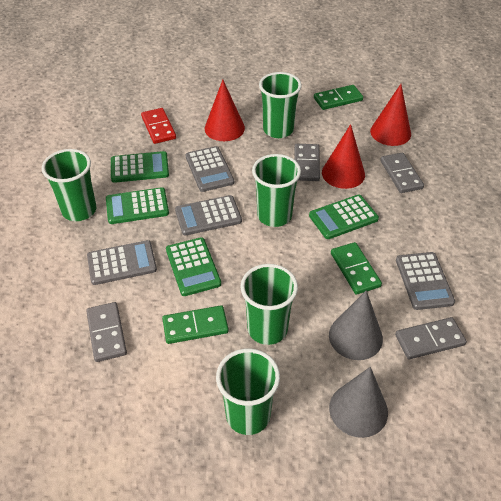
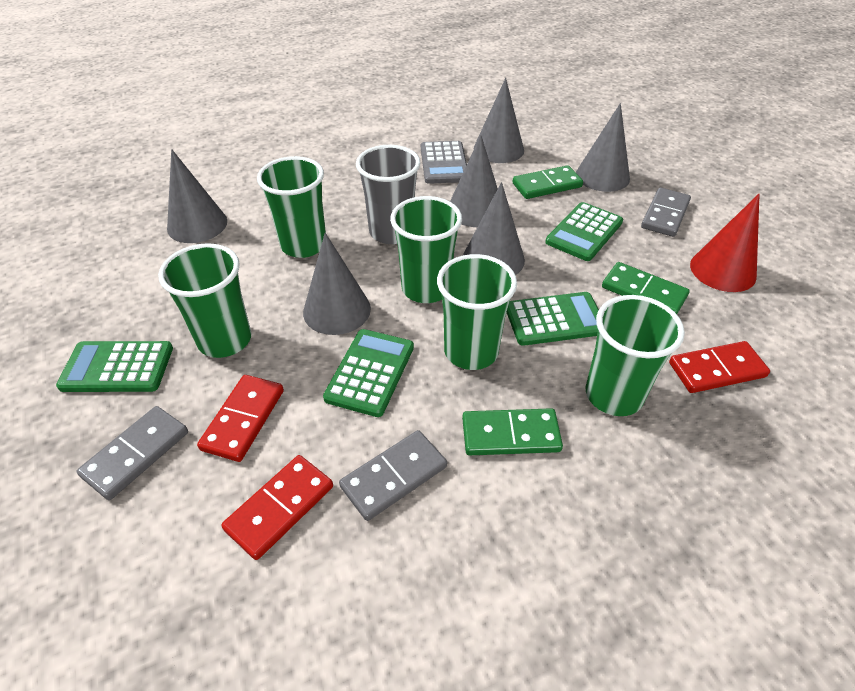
grey calculator: [87,240,157,285] [175,195,242,235] [185,146,234,192] [396,252,455,310] = 4 -> [421,141,467,184] = 1
grey cone: [329,290,383,360] [329,367,388,438] = 2 -> [167,149,227,243] [303,233,371,335] [450,135,498,227] [463,182,525,275] [474,78,524,163] [576,103,630,192] = 6
grey cup: none = 0 -> [356,145,421,244] = 1
grey domino: [86,302,127,362] [294,144,320,181] [380,153,424,193] [395,317,467,359] = 4 -> [76,406,188,500] [339,430,447,521] [641,188,691,237] = 3
red cone: [205,80,245,141] [322,124,365,189] [370,84,411,146] = 3 -> [690,194,760,292] = 1
red domino: [141,108,176,144] = 1 -> [197,375,284,462] [221,455,333,560] [669,341,770,393] = 3

